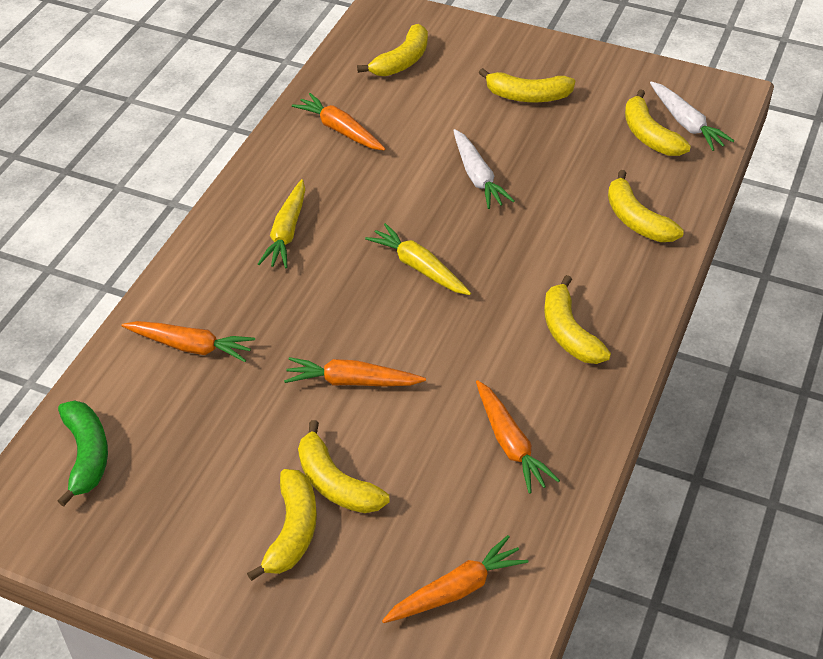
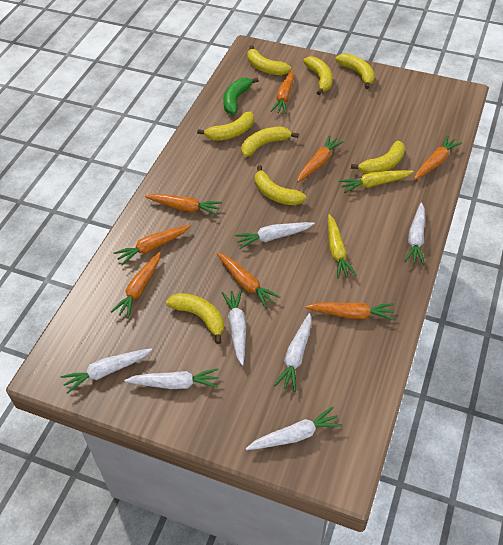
orange carrot: [122,321,255,362] [284,357,426,386] [292,93,385,151] [382,535,529,623] [476,380,560,494] = 5 -> [111,252,161,319] [114,225,191,265] [145,194,222,215] [217,253,281,309] [270,70,294,114] [297,135,344,182] [305,302,395,320] [414,135,462,180] = 8
white carrot: [453,129,514,209] [650,81,734,151] = 2 -> [61,348,152,394] [124,368,218,389] [222,290,246,366] [235,222,315,249] [246,407,343,450] [274,313,312,392] [404,203,425,265] = 7
yellow banana: [247,469,317,581] [298,420,390,513] [357,24,428,76] [479,68,575,102] [544,275,611,364] [608,170,684,242] [625,89,691,156] = 7 -> [166,293,224,344] [197,112,254,141] [242,126,299,157] [247,45,291,75] [255,165,306,205] [303,56,333,95] [336,53,375,89] [351,141,405,174] = 8

